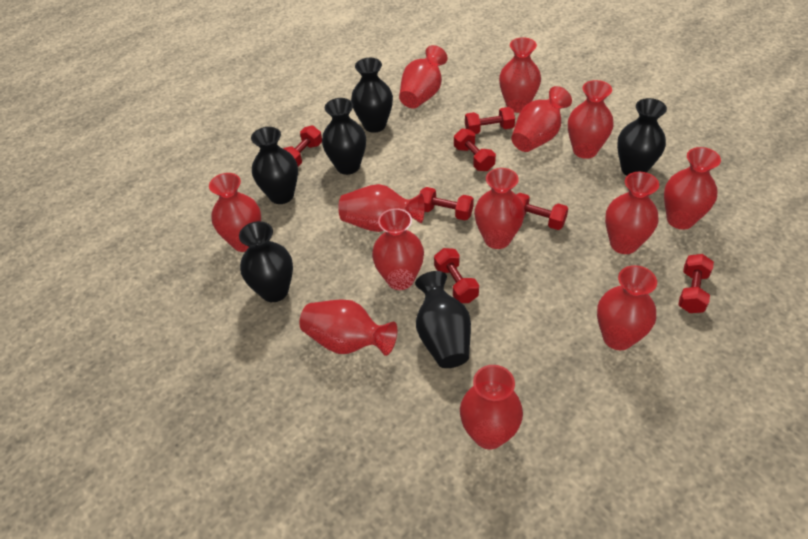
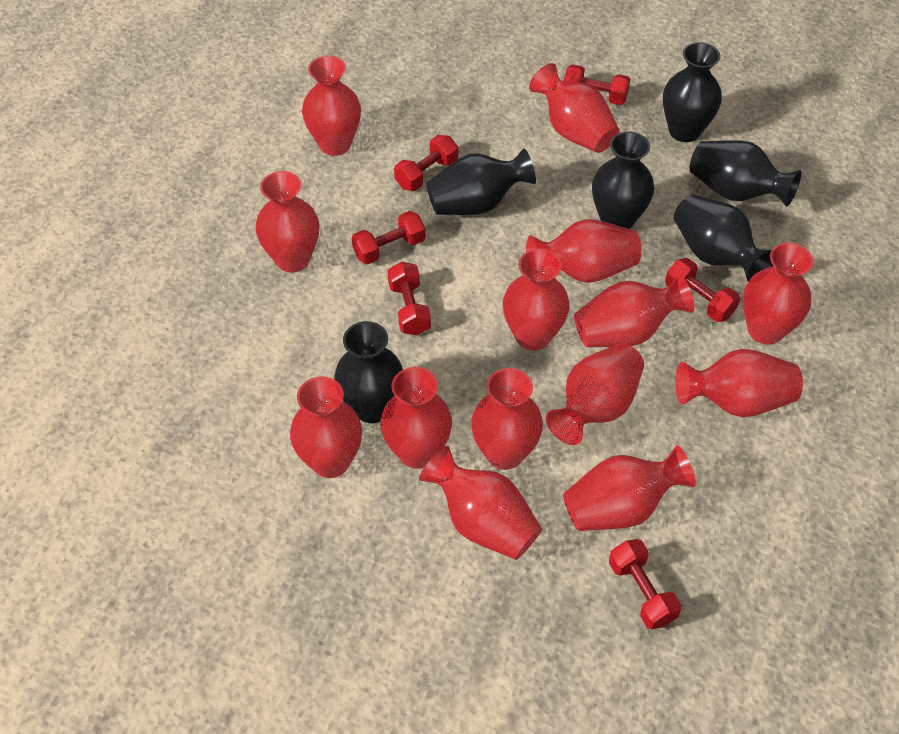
red dumbbell: [283,125,322,167] [420,187,474,221] [434,248,479,303] [454,128,496,171] [465,107,515,134] [516,193,568,230] [678,254,714,313] = 7 -> [352,211,426,264] [388,262,431,335] [394,135,458,191] [564,65,630,105] [609,539,681,629] [665,258,740,322] = 6
red vase: [209,173,261,252] [299,299,397,356] [338,184,425,232] [372,208,424,290] [399,45,448,108] [460,365,523,449] [474,168,525,249] [499,37,541,113] [511,86,572,152] [568,80,614,159] [597,265,657,350] [605,172,659,254] [664,147,721,230] = 13 -> [255,171,320,273] [290,376,362,478] [302,56,361,156] [380,367,452,469] [419,446,542,560] [471,368,543,470] [503,249,570,351] [526,219,641,283] [529,63,619,153] [546,343,644,445] [563,445,696,531] [574,274,694,347] [675,349,803,417] [743,243,814,345] = 14

